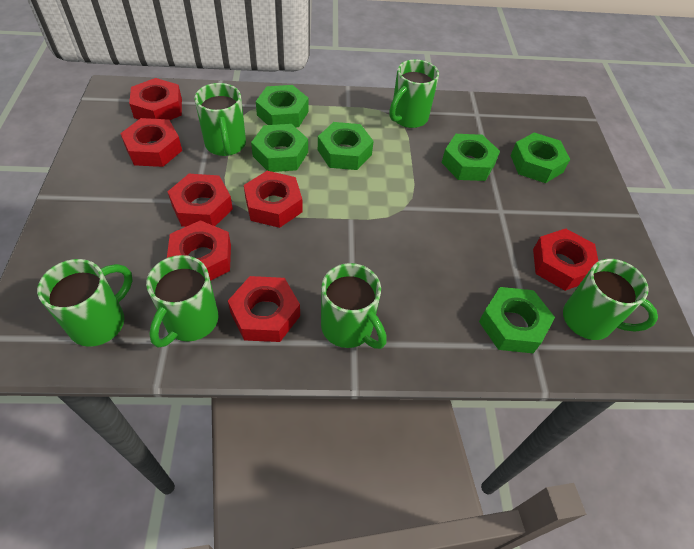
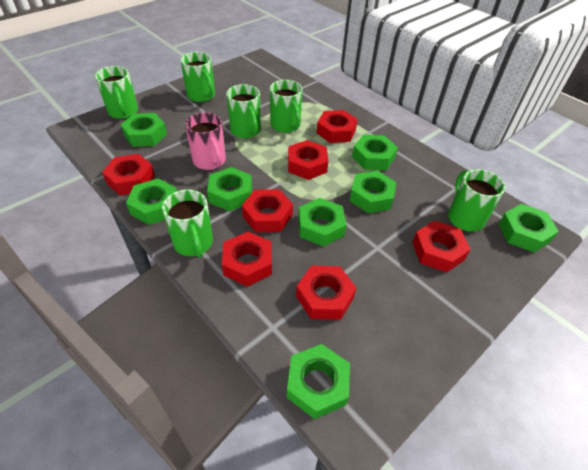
green nut: [251,124,308,172] [256,85,309,127] [318,122,374,170] [441,134,500,181] [479,287,555,353] [511,133,570,183] = 6 -> [121,113,167,147] [126,179,177,225] [207,167,252,211] [287,344,350,419] [298,198,346,247] [350,171,396,213] [352,135,398,170] [499,204,559,253] = 8
pink mug: none = 0 -> [185,112,226,170] = 1

